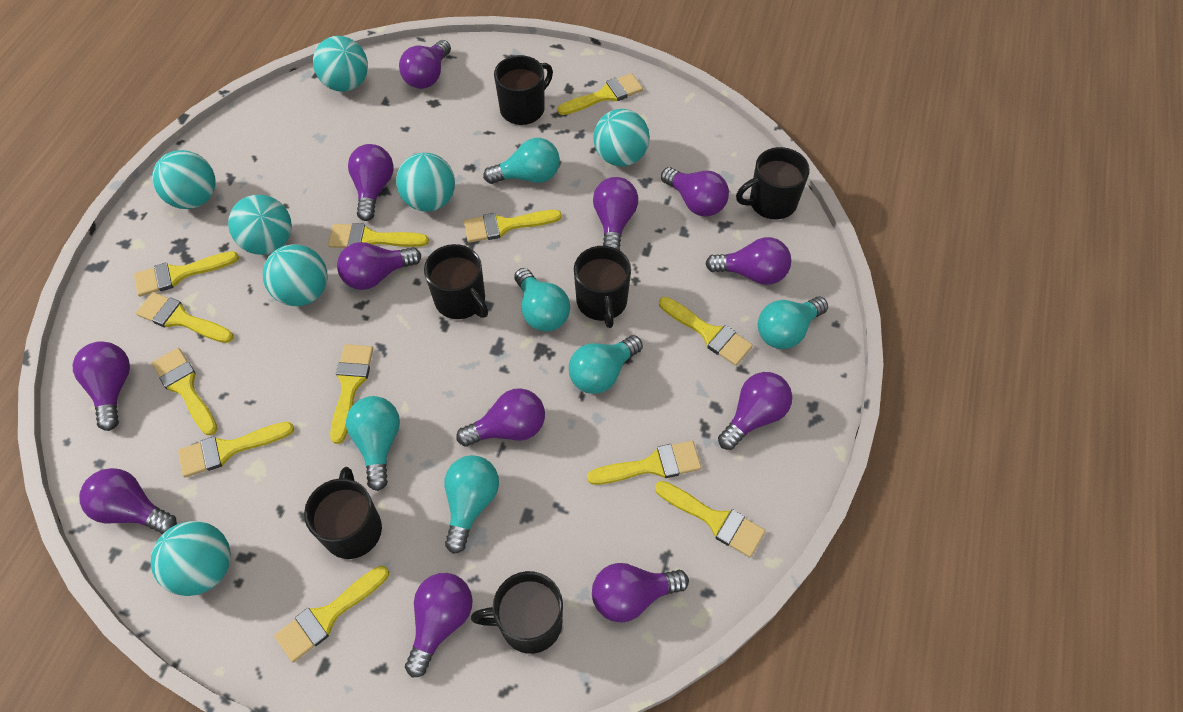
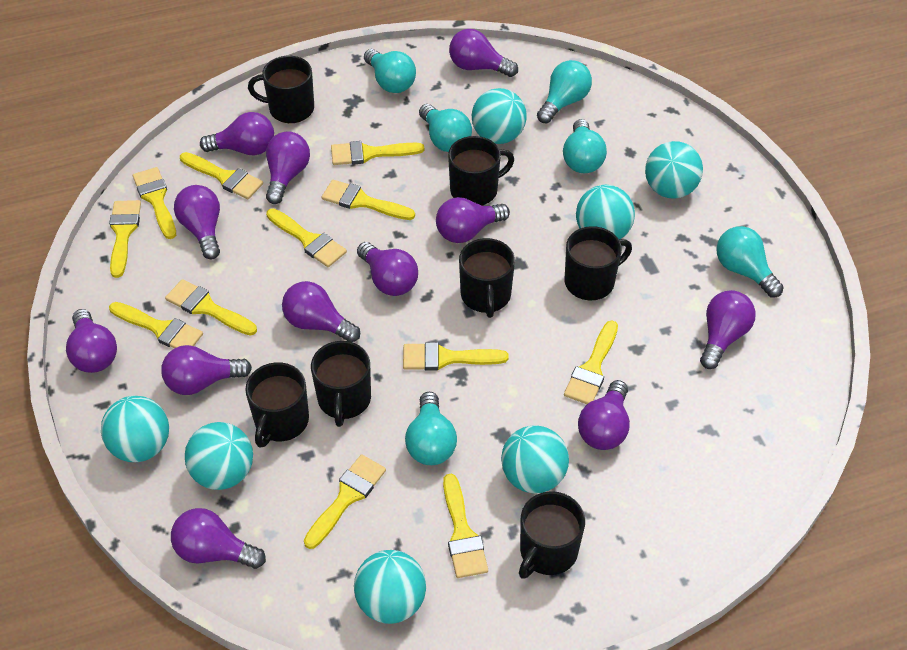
black mug: [304,467,382,559] [424,244,488,319] [471,571,563,654] [494,55,553,125] [574,246,631,328] [736,147,810,220] = 6 -> [245,362,309,448] [248,56,314,123] [311,341,371,427] [448,136,514,206] [459,238,515,318] [519,491,585,579] [564,226,632,301] = 7

